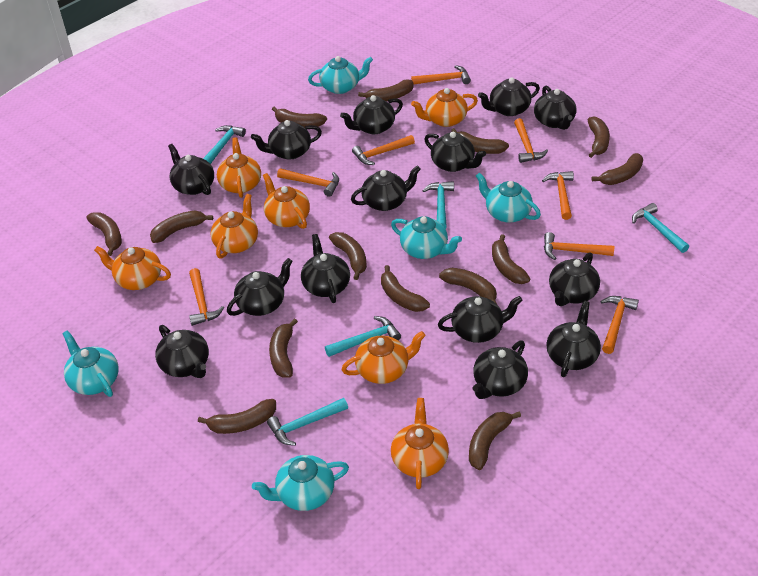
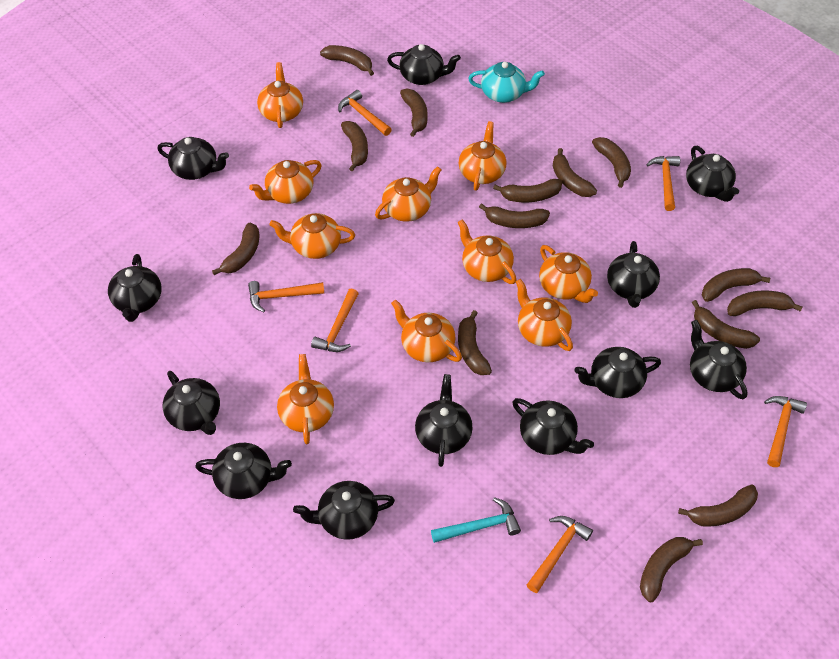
black teapot: [155,325,209,378] [168,144,214,195] [227,258,293,316] [251,120,322,159] [301,234,350,303] [340,95,403,134] [351,165,421,211] [424,132,486,172] [438,296,523,343] [473,340,528,399] [478,77,540,116] [534,86,577,130] [546,301,601,377] [549,252,600,306] = 14 -> [108,254,162,322] [157,137,229,180] [162,371,220,435] [195,443,292,499] [293,481,395,540] [387,44,461,85] [415,374,473,467] [512,398,594,455] [574,347,661,398] [607,241,660,308] [686,146,739,202] [690,320,748,399] = 12
orange hammer: [189,268,224,326] [277,168,339,197] [352,135,415,165] [411,65,471,85] [514,118,548,163] [542,171,574,220] [544,232,614,260] [600,296,639,354] = 8 -> [248,281,324,312] [311,288,359,352] [338,90,392,136] [527,516,593,593] [646,156,680,211] [764,396,807,467] = 6
orange teapot: [94,246,171,290] [210,194,258,258] [217,137,261,198] [263,173,310,229] [341,331,426,384] [391,398,449,489] [411,88,478,127] = 7 -> [249,160,322,204] [257,62,303,128] [269,213,355,259] [277,354,334,444] [375,166,441,222] [391,300,462,363] [458,219,516,284] [459,121,506,191] [516,279,573,351] [539,245,598,303] = 10
turquoise hammer: [203,125,246,164] [267,398,348,446] [325,316,401,357] [422,181,454,229] [632,203,689,253] = 5 -> [431,497,521,543] = 1
turquoise teapot: [62,330,119,397] [252,455,349,511] [308,56,373,94] [391,216,462,259] [476,172,541,223] = 5 -> [468,62,545,103] = 1

